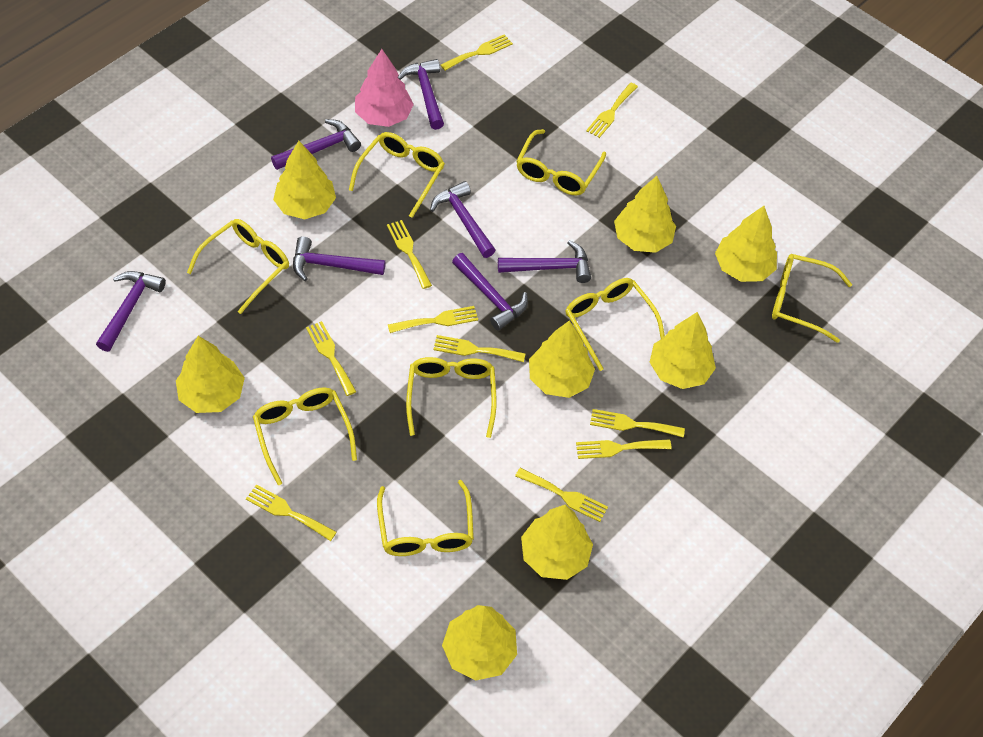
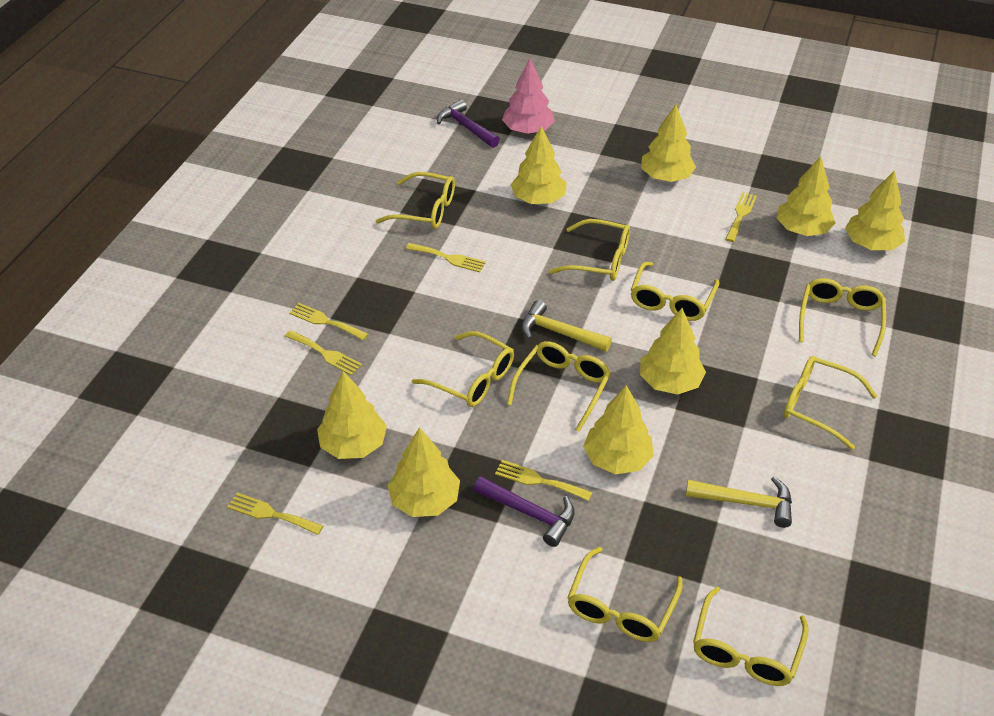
purple hammer: [96,271,166,352] [271,119,361,170] [293,236,385,281] [398,59,444,130] [430,181,496,258] [452,253,528,330] [498,240,591,283] = 7 -> [437,99,500,148] [474,476,575,547] = 2
yellow fork: [246,484,337,541] [306,321,356,396] [387,220,432,289] [388,306,478,333] [433,335,525,362] [441,34,513,71] [515,468,608,522] [576,439,672,459] [586,83,638,138] [590,409,685,437] = 10 -> [227,493,323,535] [285,330,362,376] [289,303,368,340] [406,243,486,273] [495,460,593,501] [725,192,757,242] = 6
yellow glasses: [187,219,289,314] [253,387,357,485] [349,132,445,218] [377,480,474,556] [406,357,496,438] [516,129,606,195] [565,278,665,371] [772,254,852,343] = 8 -> [376,172,455,229] [412,331,514,407] [507,341,611,432] [550,219,630,281] [567,547,683,642] [631,262,720,321] [693,587,809,686] [783,356,877,450] [799,278,886,356] = 9
yellow hammer: none = 0 -> [521,300,612,352] [686,477,792,528] = 2

